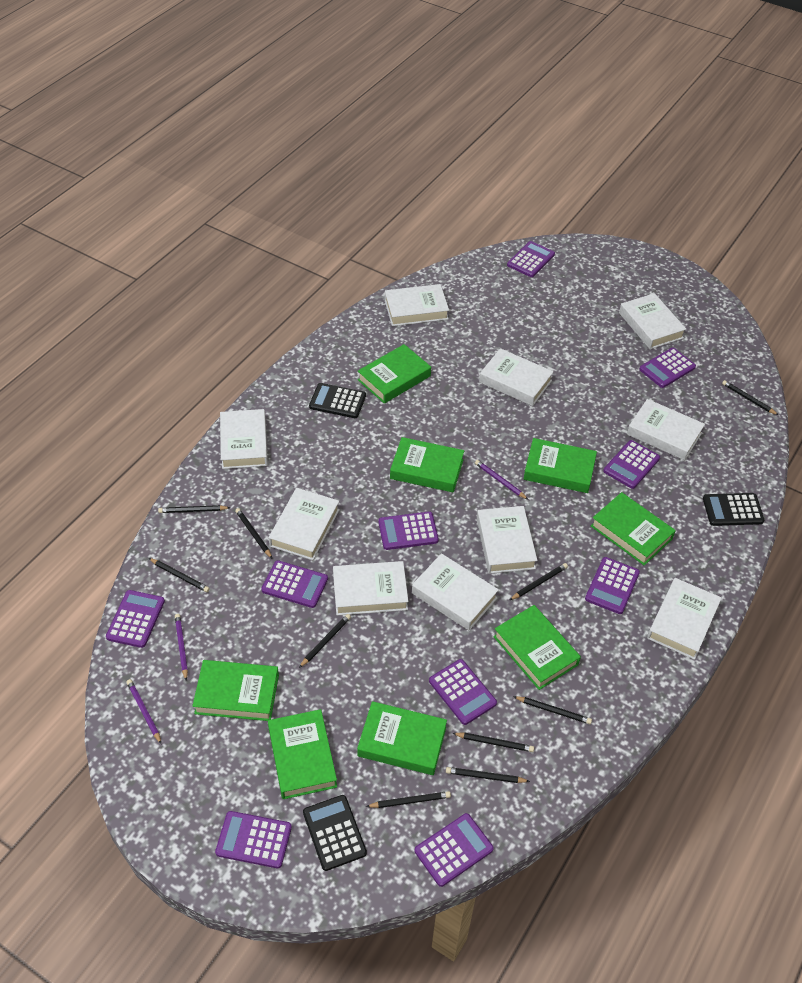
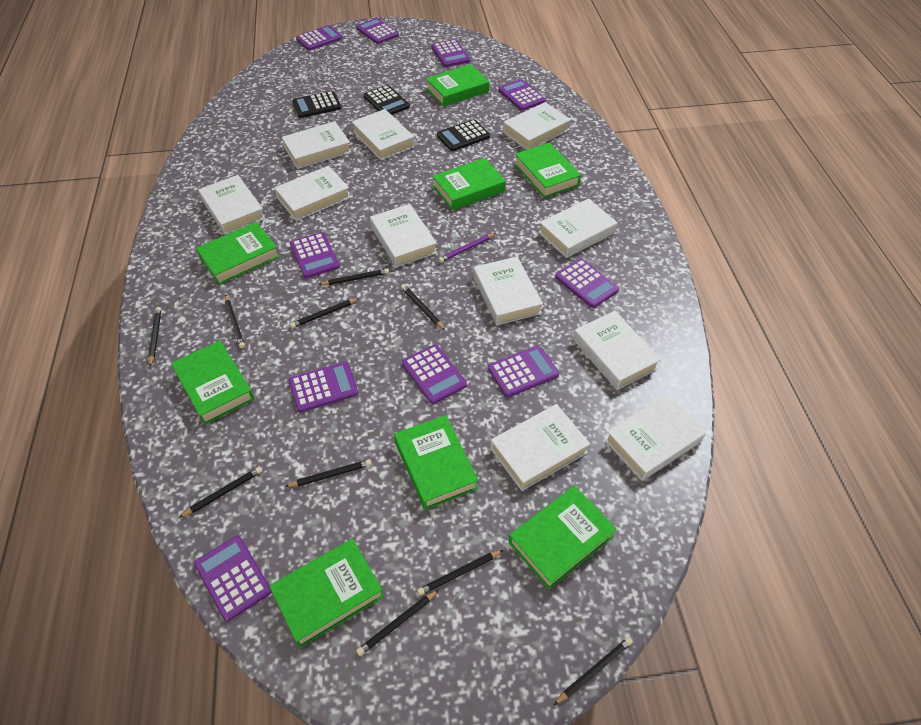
purple pencil: [126,679,161,744] [175,614,188,681] [475,460,528,500] = 3 -> [439,233,496,263] = 1
white book: [220,409,268,469] [269,488,340,560] [333,561,408,616] [385,284,449,326] [412,553,499,630] [477,506,537,574] [479,348,554,406] [619,293,686,349] [627,399,705,460] [647,578,722,660] = 10 -> [198,175,266,235] [274,166,351,221] [282,121,351,169] [352,109,415,161] [370,204,437,267] [473,257,543,325] [490,404,590,491] [503,102,571,150] [539,199,618,258] [573,311,661,390] [605,394,706,481] = 11

